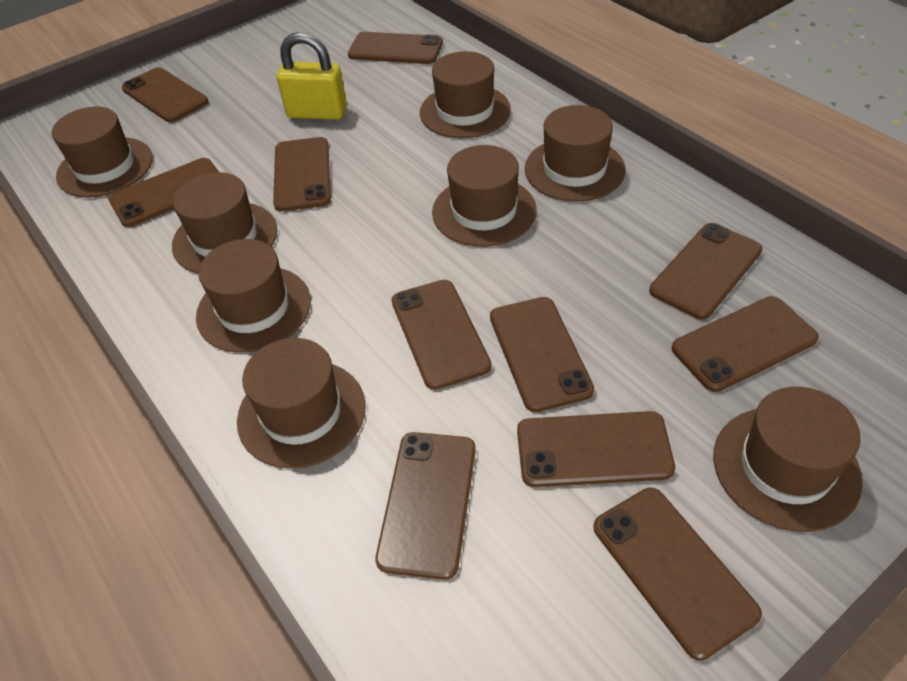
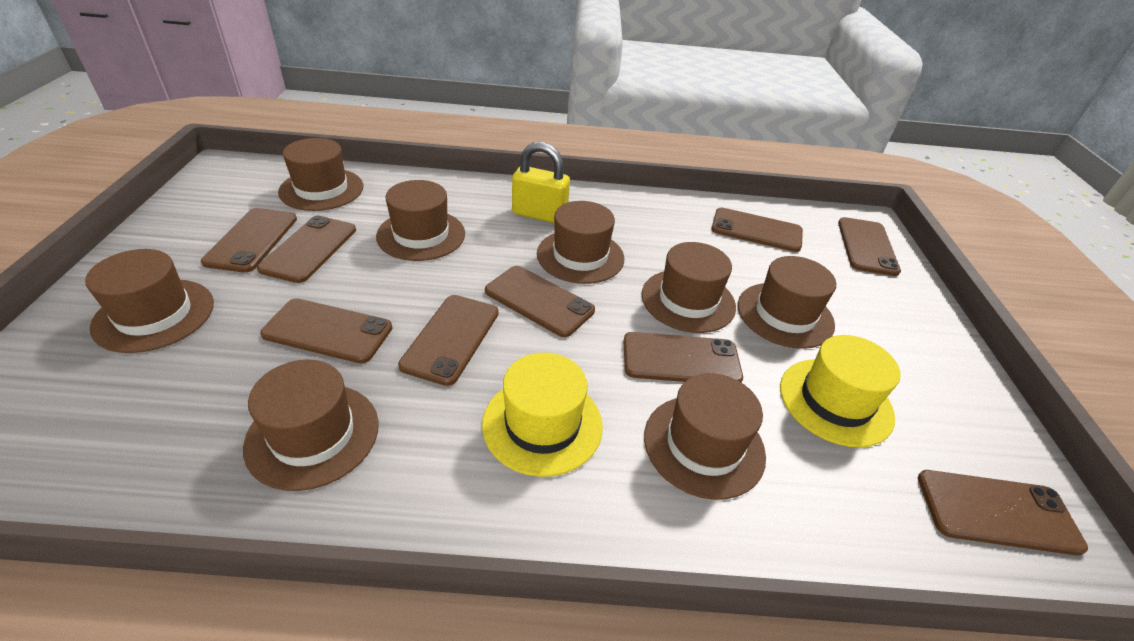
brown phone: [108,158,219,227] [122,67,208,122] [273,137,331,211] [348,32,443,64] [375,432,476,580] [392,280,492,390] [490,297,594,412] [517,411,675,487] [594,488,762,661] [649,223,763,320] [672,296,819,392] = 11 -> [201,208,297,273] [257,216,356,283] [260,298,392,363] [398,295,499,386] [485,266,595,337] [624,332,743,383] [711,208,803,252] [838,217,901,276] [918,470,1088,556] = 9
yellow hat: none = 0 -> [482,353,603,477] [780,335,900,448] = 2

